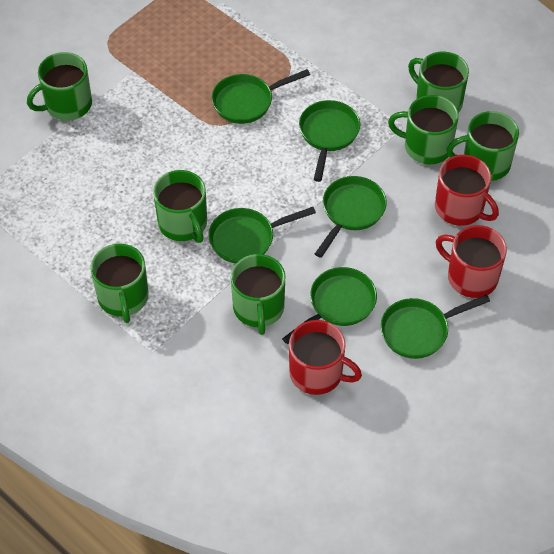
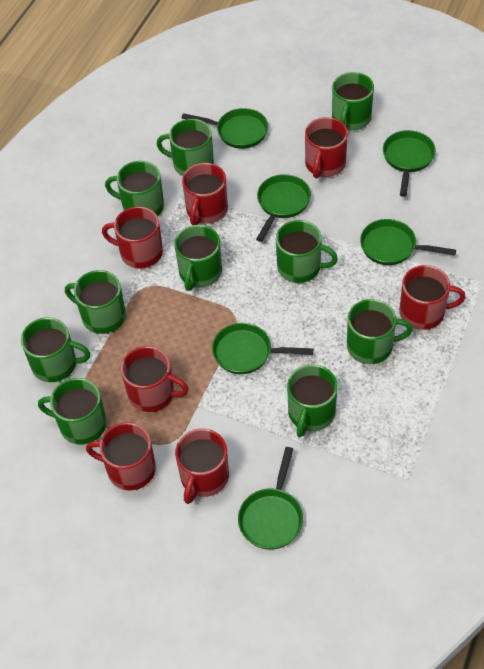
green mug: [27,52,92,120] [91,243,149,323] [153,170,207,243] [231,254,285,335] [388,95,459,164] [408,52,469,113] [446,111,519,181] = 7 -> [21,317,90,382] [38,378,107,445] [65,270,126,334] [105,161,164,216] [156,119,214,176] [174,225,222,291] [276,220,338,283] [287,364,338,437] [332,72,374,131] [347,299,413,364] = 10
red mug: [289,320,362,395] [435,155,499,226] [436,225,507,298] = 3 -> [86,422,156,490] [102,207,163,269] [121,346,189,412] [175,429,229,504] [182,163,228,225] [305,117,348,179] [400,265,466,330] = 7

